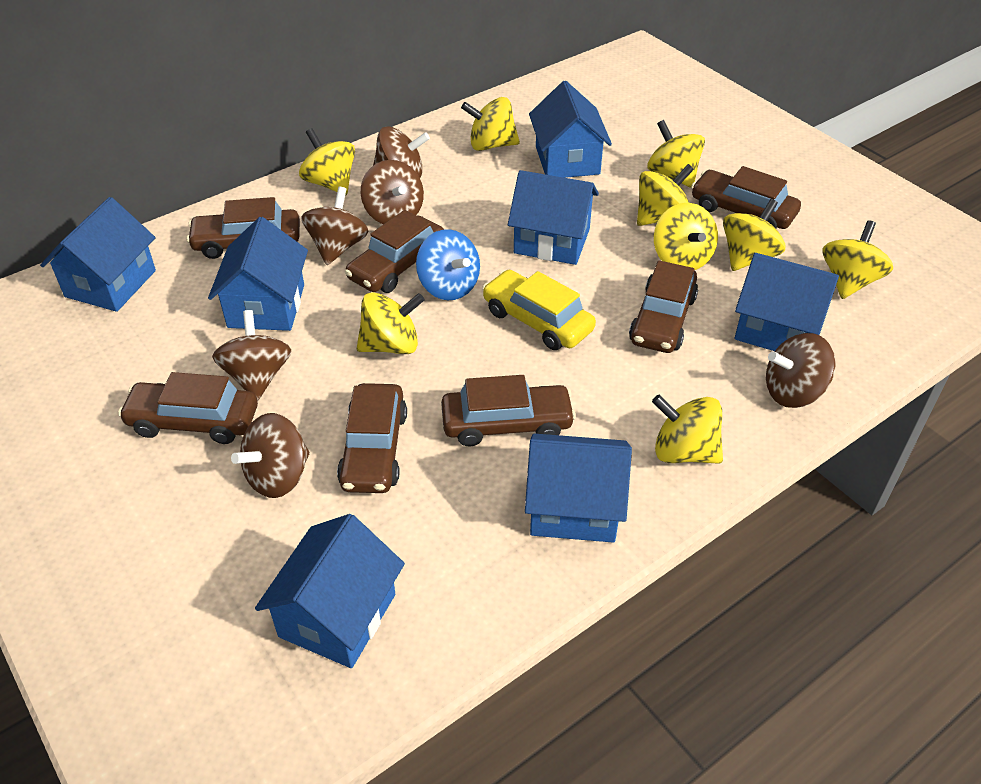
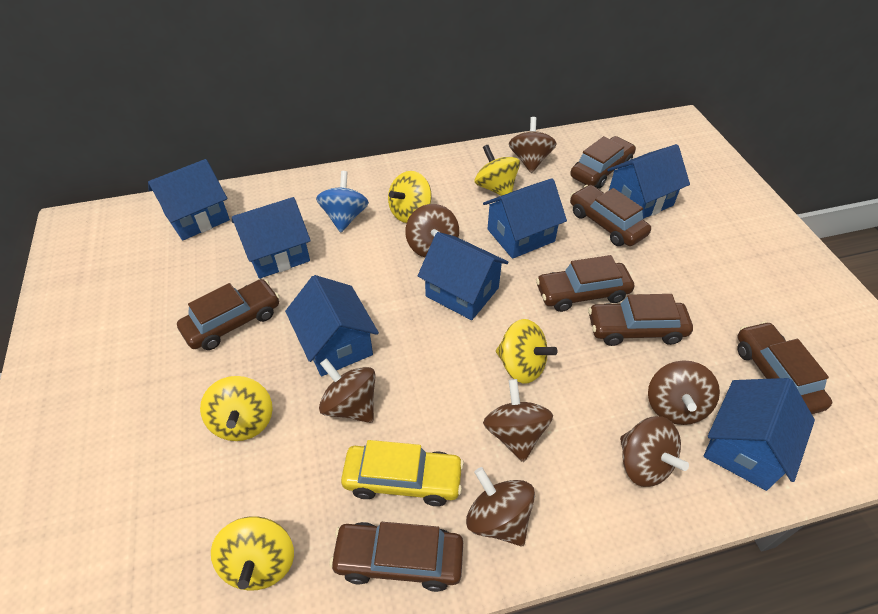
brown spinning top: [212,310,291,400] [231,413,310,498] [301,187,368,265] [361,160,424,224] [373,126,430,178] [766,333,836,408] = 6 -> [319,358,376,423] [405,204,459,257] [466,467,535,546] [483,379,553,462] [509,117,557,173] [620,416,689,487] [648,360,720,425] = 7
yellow spinning top: [299,128,355,195] [357,292,425,354] [461,97,520,151] [637,164,694,226] [648,120,705,188] [652,395,723,464] [654,203,718,270] [723,199,785,271] [823,220,893,299] = 9 -> [200,376,273,441] [211,516,294,591] [388,171,432,223] [474,145,520,196] [496,319,558,383] = 5

